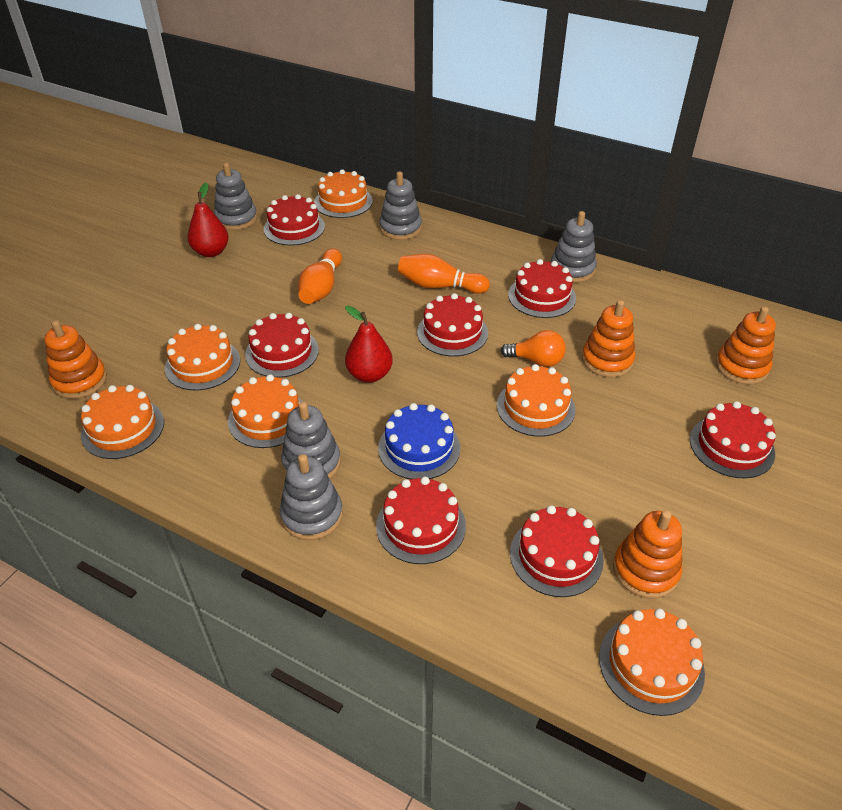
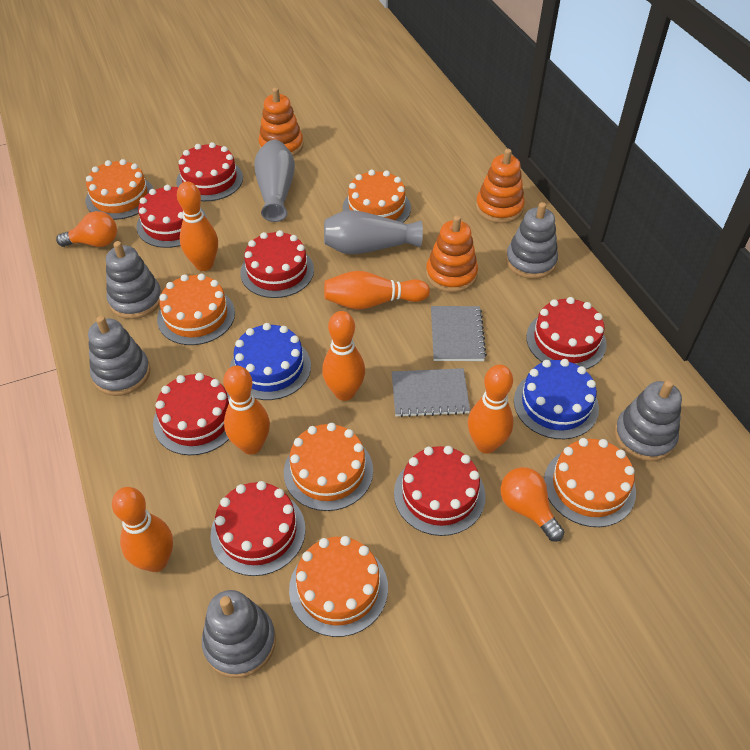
blue cake: [378,403,460,479] = 1 -> [230,323,311,400] [514,359,599,439] = 2
grey notebook: none = 0 -> [392,368,470,417] [431,306,487,361] = 2
grey vase: none = 0 -> [254,140,295,222] [324,210,423,254] = 2
orange bowling pin: [298,248,342,304] [398,254,490,294] = 2 -> [112,487,173,572] [177,181,218,271] [223,366,270,455] [322,311,365,401] [324,271,430,310] [468,364,514,454] = 6
orange light bulb: [501,330,566,367] = 1 -> [56,211,117,247] [500,467,564,542] = 2
orange stacking toy: [44,320,107,399] [582,300,635,377] [613,510,682,598] [716,306,776,384] = 4 -> [258,87,303,157] [426,215,478,293] [476,149,525,223] = 3
red pear: [187,183,229,257] [345,306,393,383] = 2 -> none = 0

